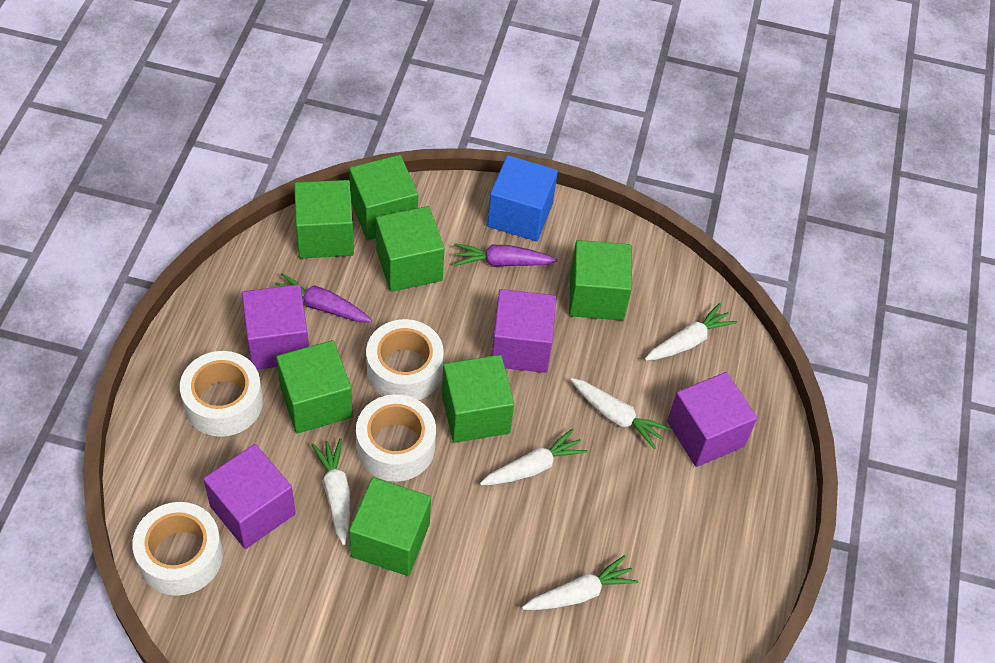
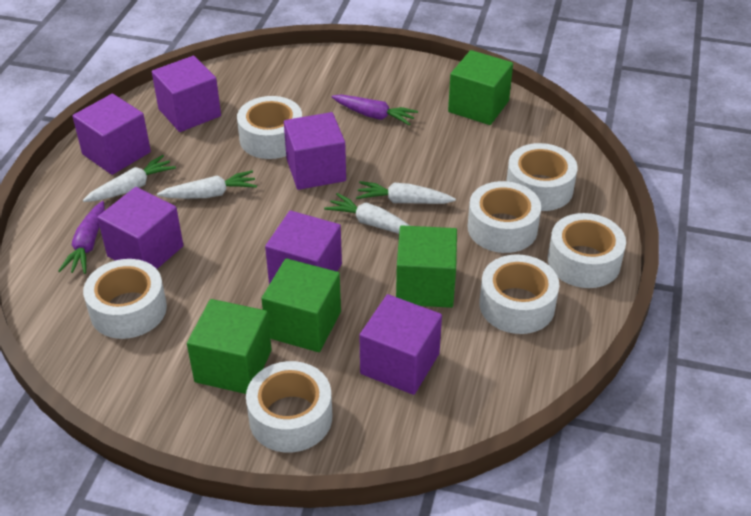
blue cube: [487,155,558,241] = 1 -> none = 0
green cube: [276,340,353,434] [294,180,354,258] [349,155,418,240] [349,477,431,576] [376,206,444,292] [442,355,514,443] [569,240,632,320] = 7 -> [187,299,272,394] [261,258,341,352] [396,225,457,308] [448,50,513,125] = 4
purple cube: [203,444,296,549] [242,284,309,370] [492,289,556,373] [667,372,757,467] = 4 -> [72,94,151,175] [97,187,183,269] [152,56,221,132] [265,211,342,284] [284,112,346,190] [360,294,442,395] = 6
white carrot: [311,438,350,545] [480,429,588,485] [522,555,638,610] [571,378,670,449] [645,303,737,361] = 5 -> [83,155,176,202] [157,170,257,199] [324,193,410,234] [356,181,456,204] = 4
white tape: [132,502,223,596] [180,351,263,437] [356,394,436,481] [366,319,444,400] = 4 -> [83,259,167,339] [237,96,302,159] [246,361,332,453] [467,181,541,253] [479,254,559,334] [506,143,578,211] [548,213,626,288] = 7

